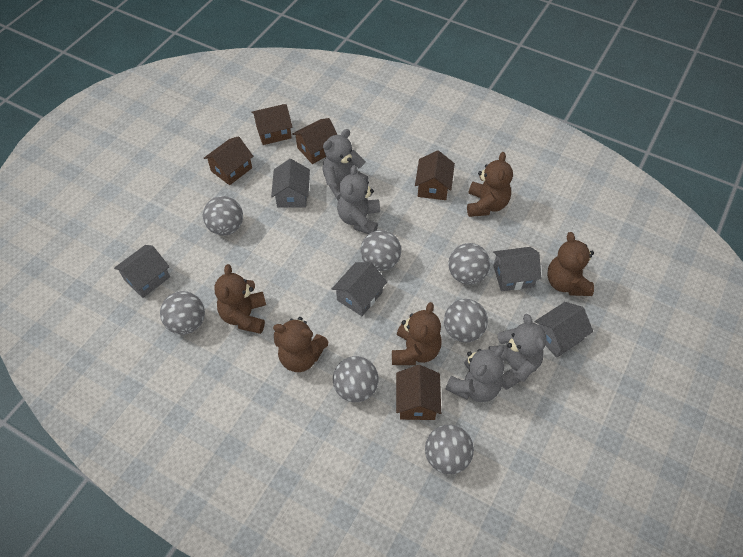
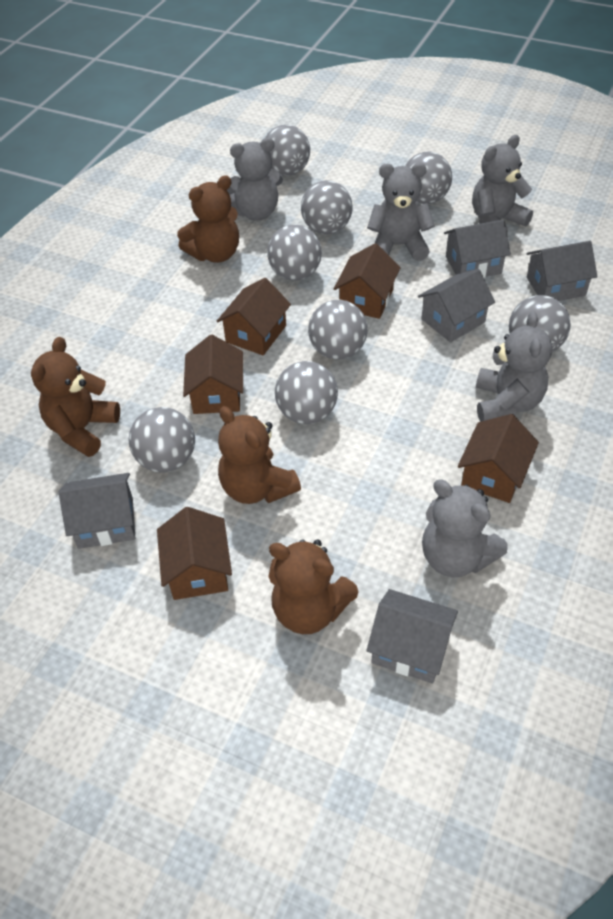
brown teddy bear: [214,264,266,334] [273,317,328,372] [392,302,442,365] [467,152,513,217] [547,232,594,296] = 5 -> [31,337,120,457] [177,175,239,263] [218,406,301,504] [268,539,359,634] = 4
grey ball: [160,291,205,335] [203,196,243,236] [333,356,379,402] [360,230,401,271] [425,425,474,474] [444,299,488,342] [448,243,490,285] = 7 -> [129,407,195,473] [265,125,310,176] [267,225,322,281] [275,361,338,424] [301,180,353,234] [308,300,368,359] [405,152,452,204] [509,295,571,352] = 8
grey teddy bear: [322,129,368,200] [337,165,380,234] [445,346,504,402] [488,314,546,390] = 4 -> [227,138,283,221] [367,163,435,261] [422,479,508,577] [472,135,533,233] [476,311,552,422] = 5

